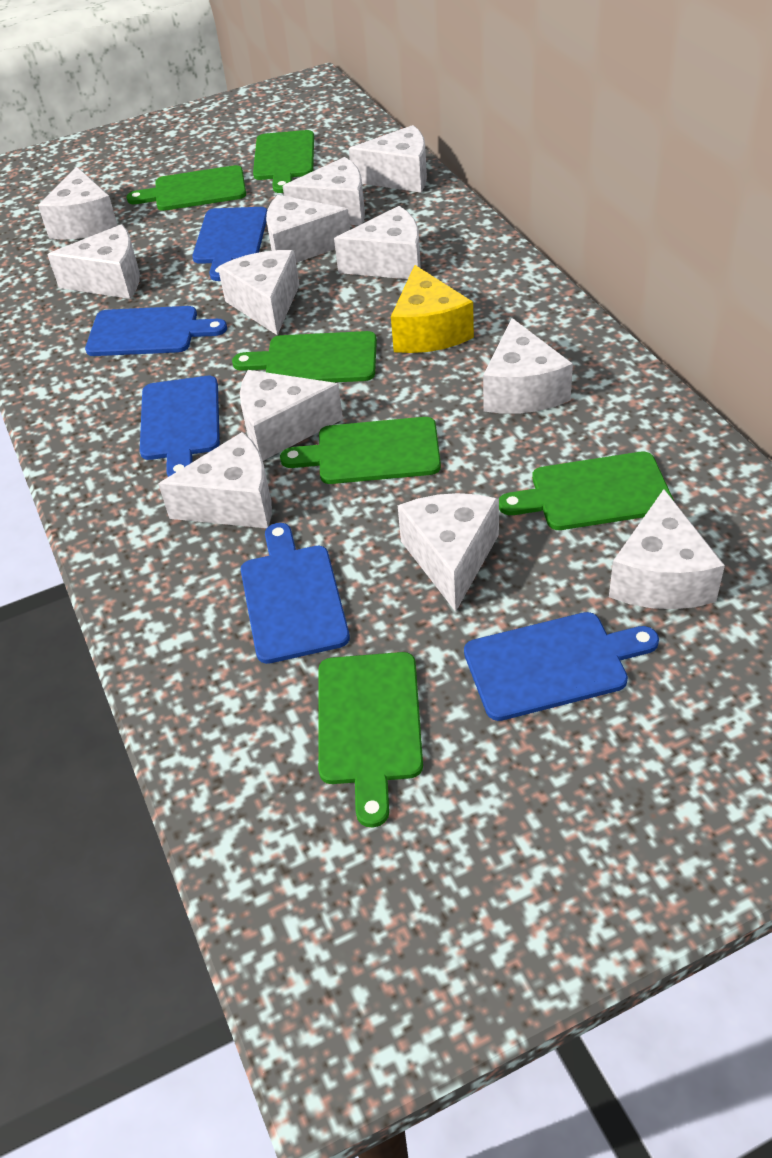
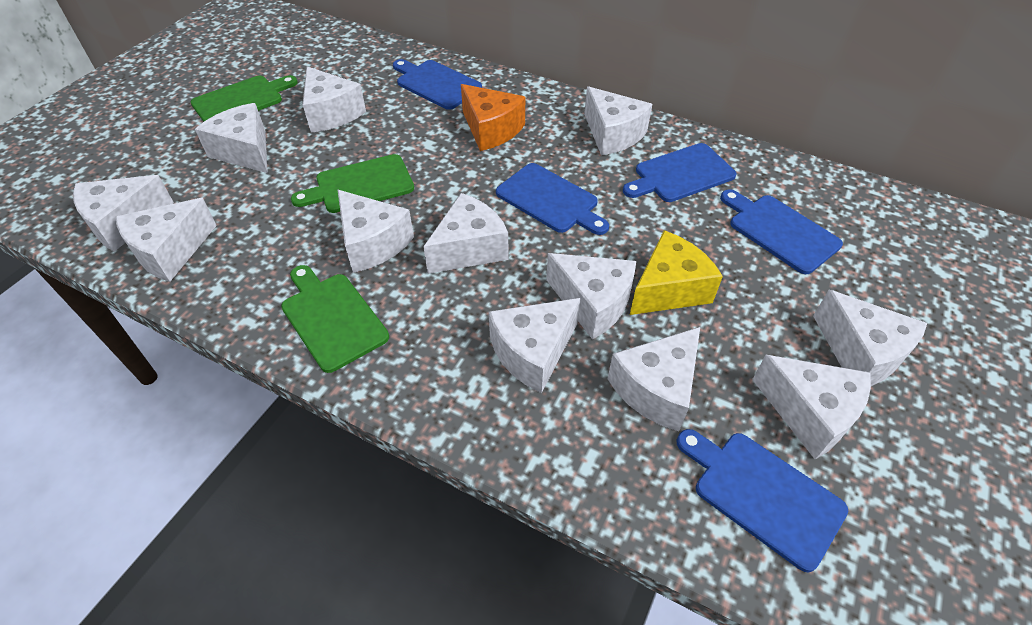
green cutting board: [127,165,246,211] [232,331,377,382] [253,130,314,193] [280,417,441,484] [318,652,423,828] [499,451,674,530] = 6 -> [191,75,298,122] [281,265,389,373] [291,154,414,213] = 3
orange cheese: none = 0 -> [461,84,525,151] = 1

